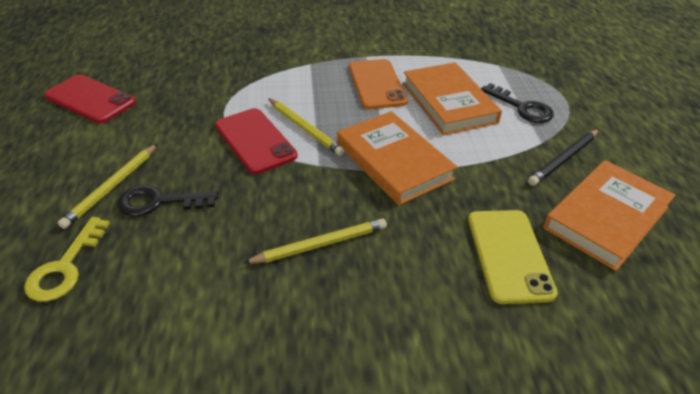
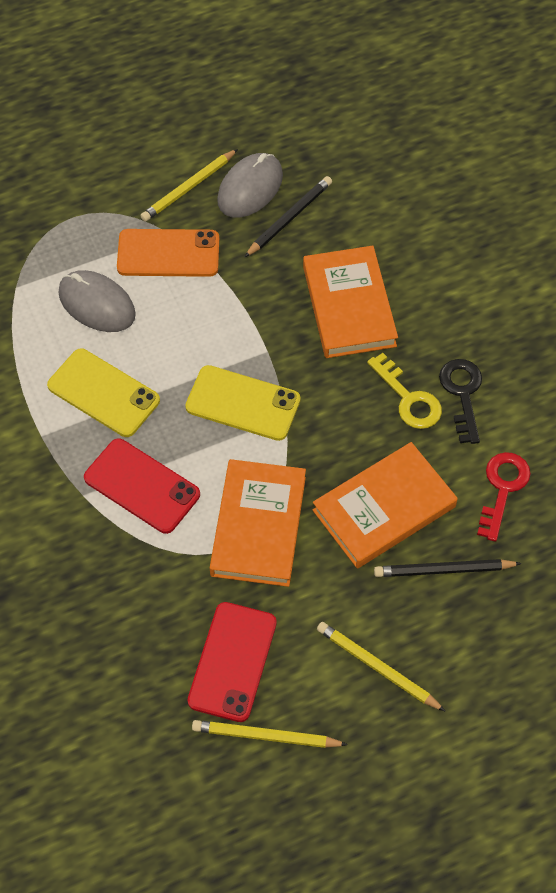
black key: [117,185,218,217] [481,83,554,123] = 2 -> [439,359,482,444] = 1
black pencil: [528,129,599,186] = 1 -> [245,176,332,257] [374,559,522,577] = 2
grey mouse: none = 0 -> [58,270,136,332] [217,153,283,218] = 2
red key: none = 0 -> [477,452,531,542] = 1
yellow phone: [468,210,558,304] = 1 -> [47,349,160,437] [185,365,301,441] = 2

